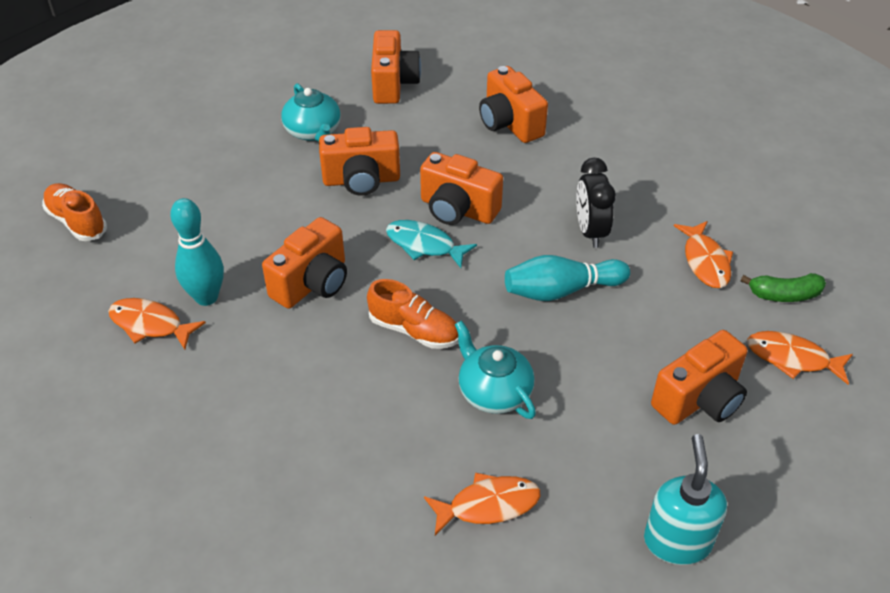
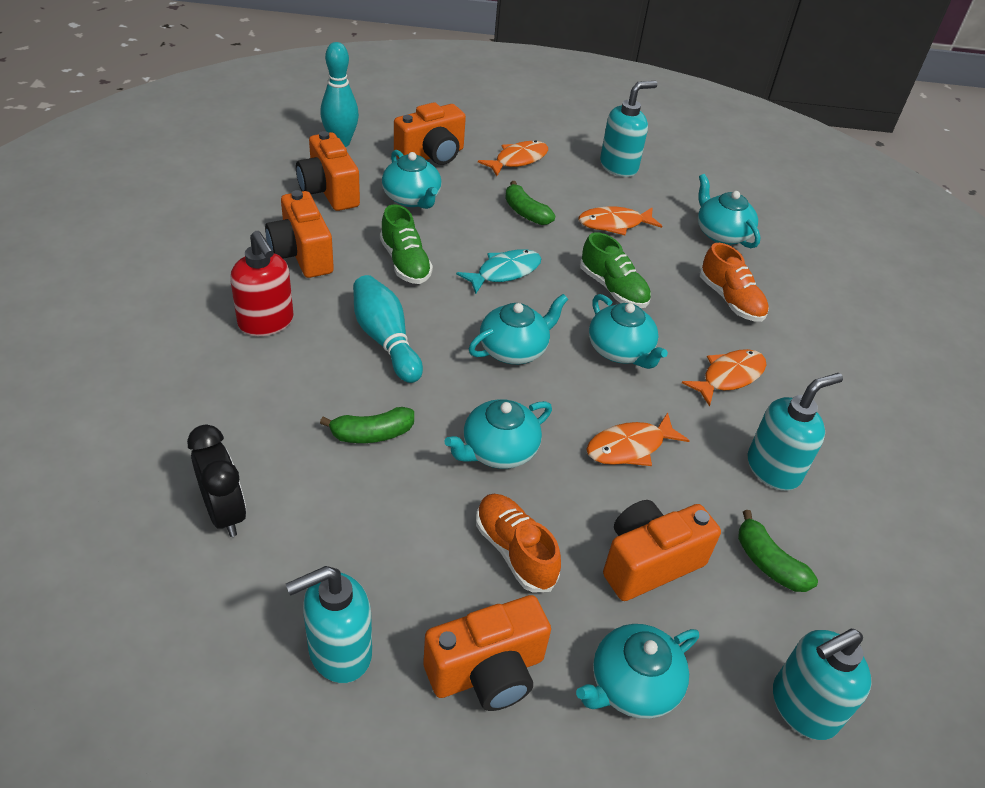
green banana: [740,273,826,302] = 1 -> [320,407,414,443] [505,181,556,225] [738,510,818,592] = 3
green shoe: none = 0 -> [380,205,433,284] [580,232,651,308] = 2
orange camera: [262,217,347,309] [319,127,400,196] [371,30,421,104] [420,152,503,225] [479,66,548,143] [651,330,747,425] = 6 -> [265,190,334,278] [296,131,360,211] [394,102,466,165] [423,595,551,711] [603,500,721,601] = 5
red soap dispenser: none = 0 -> [230,231,293,336] = 1
turquoise soap dispenser: [644,434,727,565] = 1 -> [286,566,372,683] [600,81,657,177] [748,373,843,491] [773,629,872,740] = 4
turquoise teapot: [281,83,341,142] [455,320,536,419] = 2 -> [382,150,442,209] [445,399,552,469] [469,294,568,364] [576,624,699,719] [589,294,668,369] [698,174,760,248] = 6

